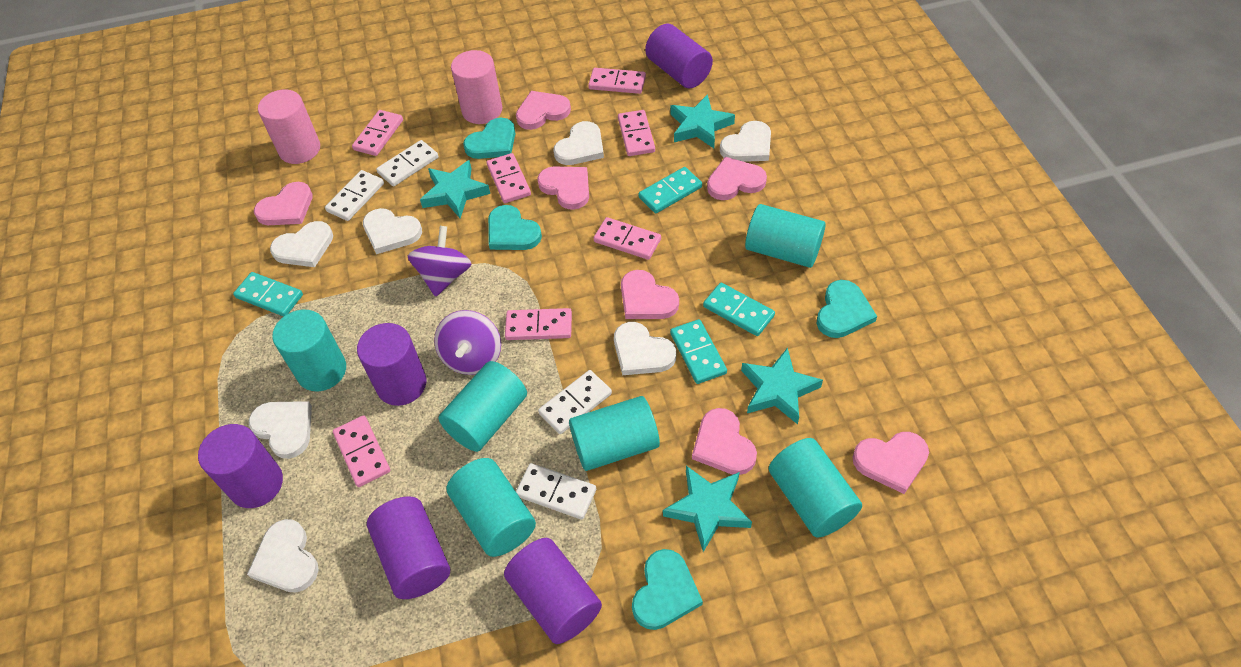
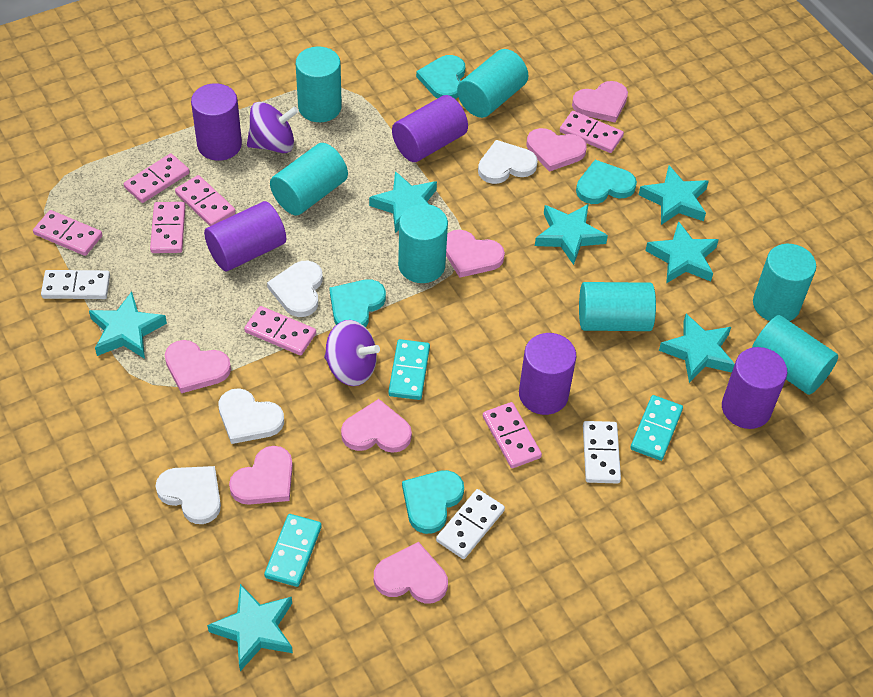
pink cylinder: [258,90,320,164] [451,50,502,124] = 2 -> none = 0
turquoise cylinder: [272,310,346,391] [438,361,527,452] [447,458,536,557] [569,396,660,471] [745,204,826,268] [769,438,862,538] = 6 -> [270,143,348,215] [296,47,342,122] [398,204,448,283] [457,49,529,118] [579,282,656,331] [752,315,838,395] [753,244,816,321] = 7
turquoise domino: [233,272,303,317] [638,167,702,213] [670,319,727,384] [703,283,775,336] = 4 -> [264,514,322,587] [388,339,430,400] [630,395,683,461] = 3
turquoise star: [420,160,490,218] [663,466,752,552] [670,94,735,148] [741,347,823,425] = 4 -> [89,292,167,359] [207,584,293,671] [369,171,437,233] [535,204,608,265] [639,166,709,225] [645,221,719,283] [659,314,735,383] = 7
white domino: [325,170,384,221] [376,140,438,186] [516,463,596,520] [538,370,612,434] = 4 -> [41,270,110,299] [436,489,505,559] [583,421,621,484] = 3
white heart: [247,519,319,592] [249,401,312,459] [270,221,333,267] [363,208,422,254] [554,121,604,165] [614,322,676,375] [720,121,771,162] = 7 -> [156,466,221,524] [218,388,284,444] [267,260,323,317] [478,140,538,184] = 4

